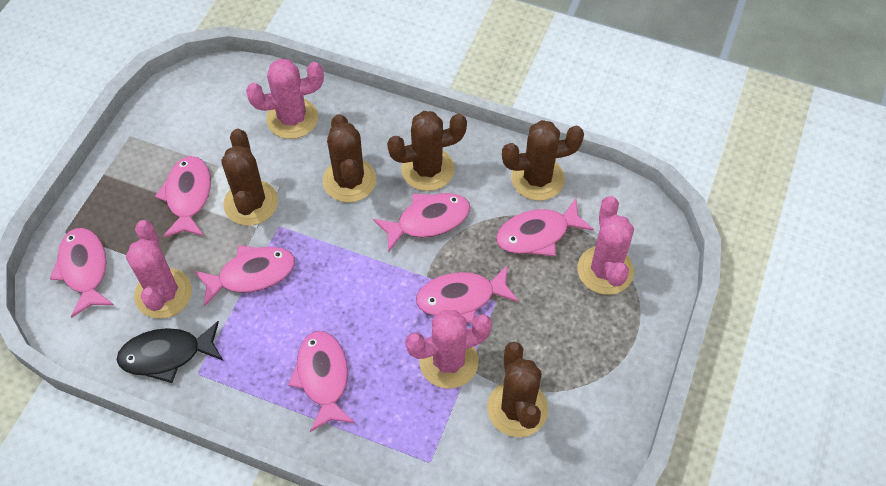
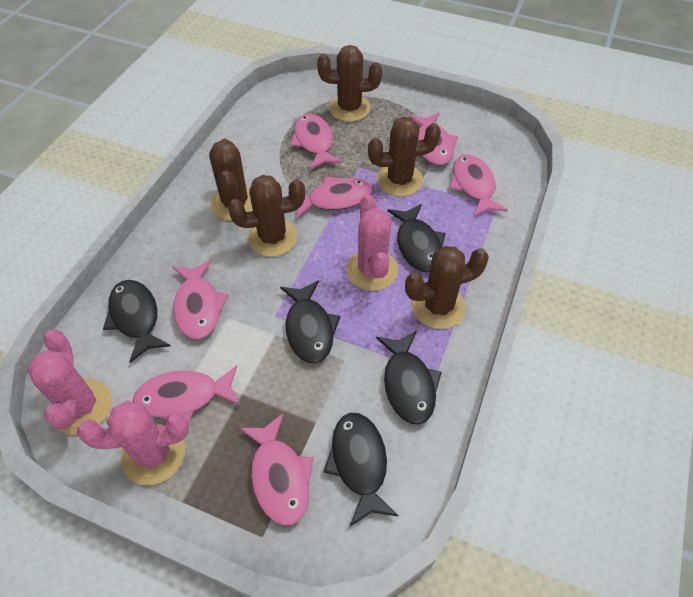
black fish: [116,321,223,383] = 1 -> [103,280,171,363] [280,280,340,363] [324,413,398,526] [376,331,442,425] [387,204,446,272] = 5
pink cactus: [126,220,192,319] [246,59,324,139] [405,310,492,389] [577,196,634,295] = 4 -> [27,330,112,435] [77,400,189,485] [346,194,398,291] = 3

